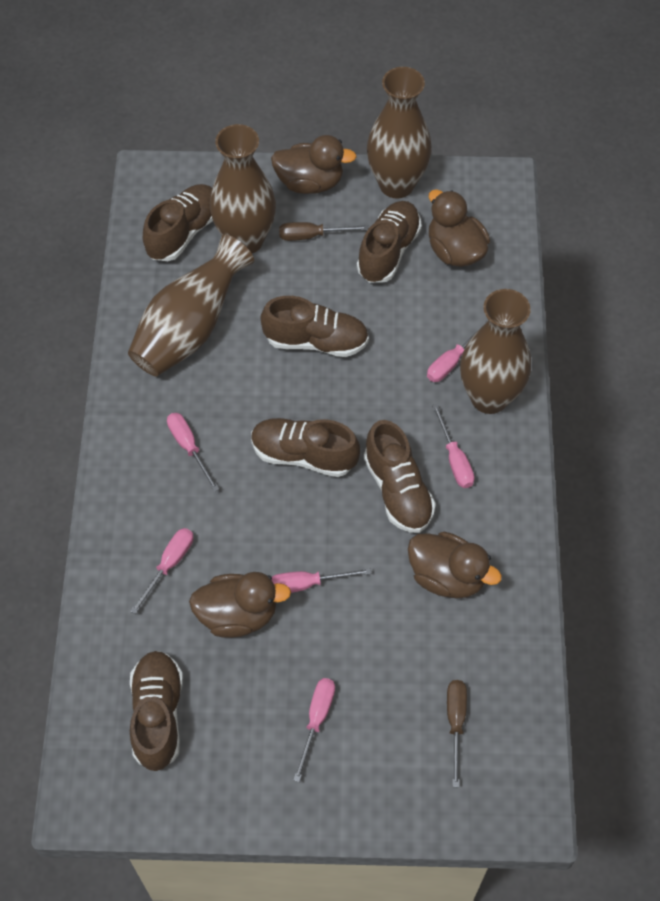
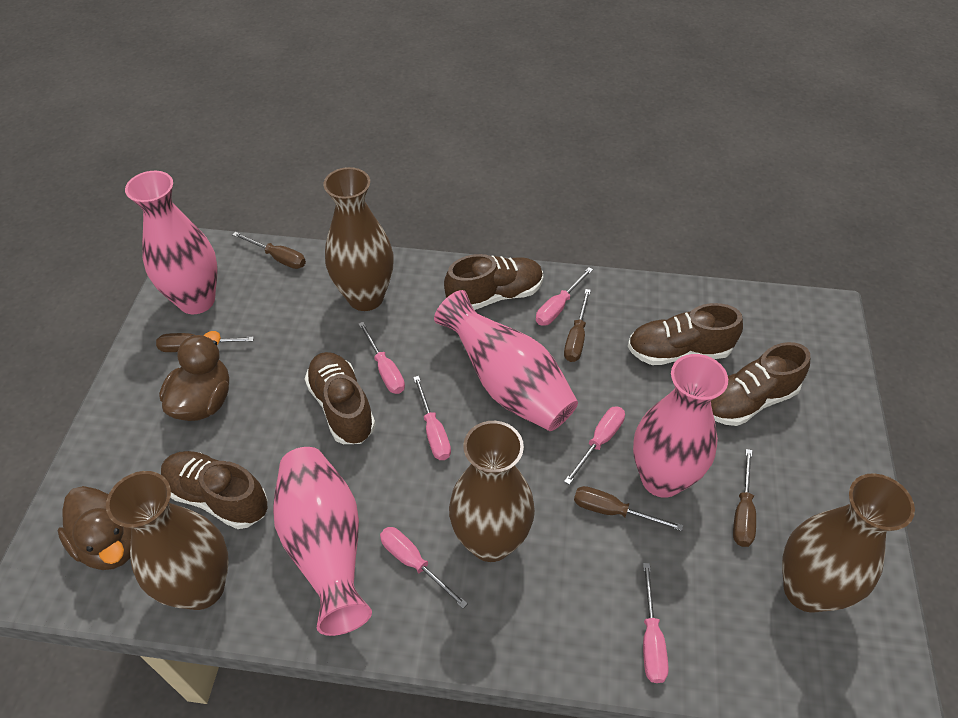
brown duck: [189,572,291,638] [271,135,357,194] [408,532,502,599] [429,189,490,267] = 4 -> [58,486,131,570] [159,331,229,421] = 2
brown screwdriver: [279,222,368,241] [447,680,467,787] = 2 -> [156,333,254,352] [232,232,306,269] [564,289,591,362] [574,486,683,531] [733,449,756,547] = 5
brown shoe: [130,651,183,771] [143,184,213,261] [251,418,360,477] [261,296,369,357] [357,201,422,283] [364,420,436,533] = 6 -> [161,451,268,529] [305,352,376,444] [444,254,543,310] [628,303,743,365] [711,342,810,426] = 5
pink vase: none = 0 -> [125,171,218,314] [273,447,372,636] [434,290,578,431] [633,354,728,498] = 4

